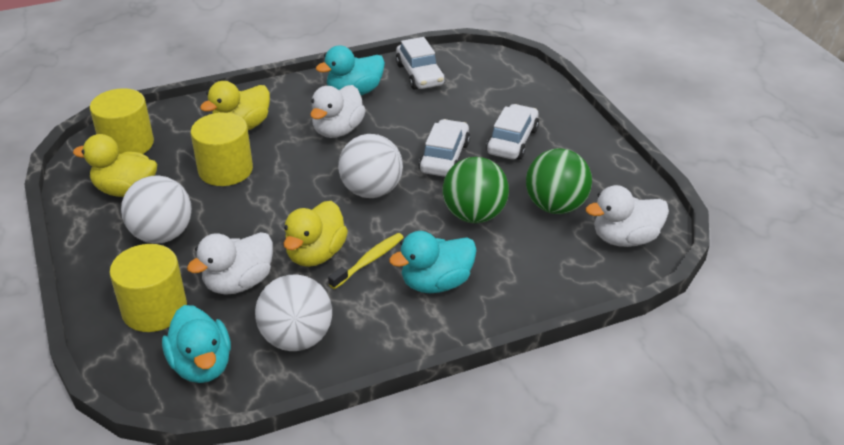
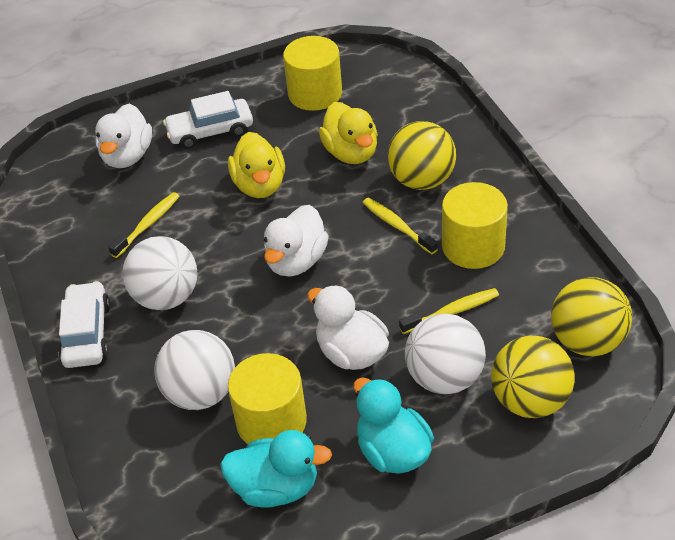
green ball: [442,157,509,223] [526,148,592,214] = 2 -> none = 0
turquoise duck: [162,305,231,383] [316,45,385,95] [389,231,477,293] = 3 -> [220,430,332,508] [353,378,434,474] = 2
white car: [396,37,445,90] [419,119,470,177] [486,104,539,160] = 3 -> [58,281,110,368] [163,91,253,149] = 2
yellow ball: none = 0 -> [388,121,456,190] [491,335,575,418] [551,277,632,356] = 3
yellow duck: [73,134,157,197] [200,81,270,130] [283,201,348,267] = 3 -> [228,132,285,198] [319,102,378,164] = 2
yellow toothbrush: [328,233,404,289] = 1 -> [108,192,180,258] [362,198,438,254] [399,288,499,334] = 3

